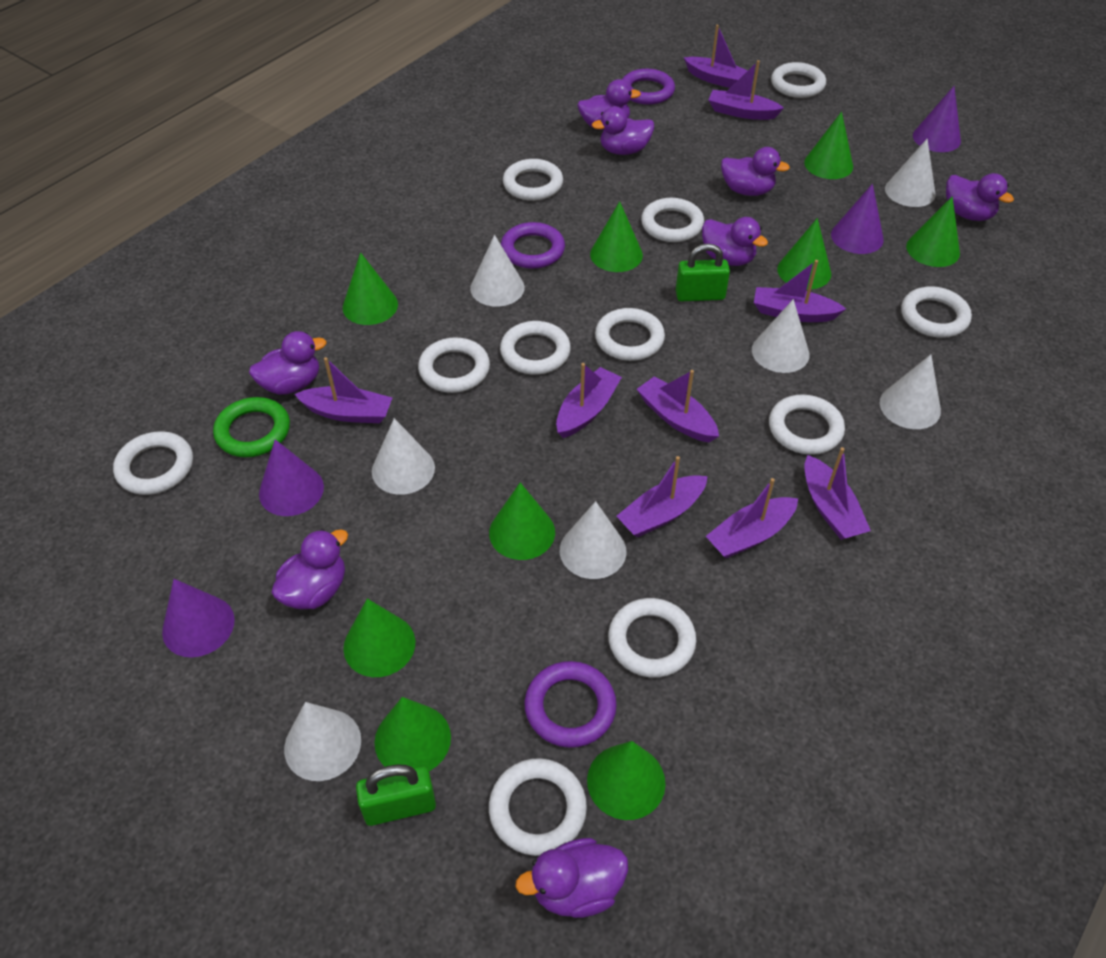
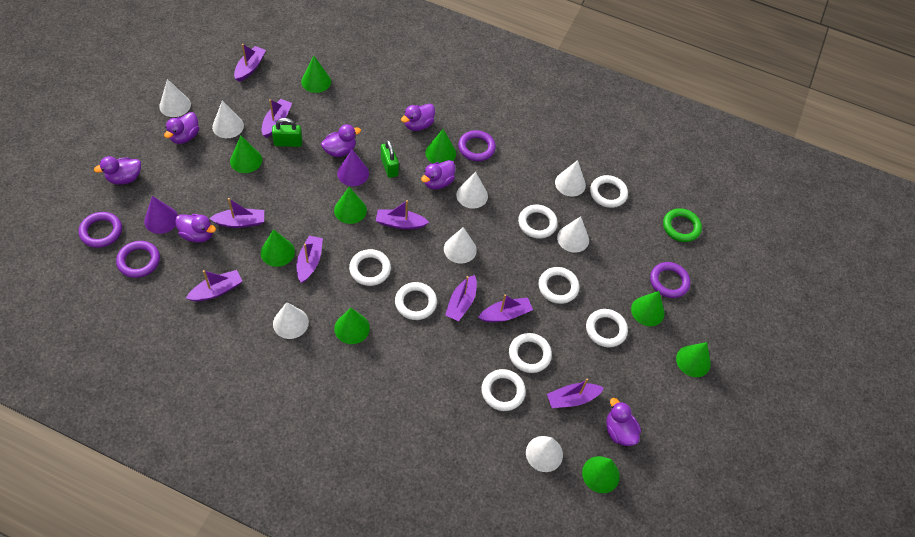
purple cone: [162,579,234,657] [259,439,324,516] [831,184,884,254] [913,86,961,152] = 4 -> [144,196,178,234] [337,149,369,186] = 2
purple duck: [249,331,326,395] [271,529,348,609] [515,838,628,918] [577,79,641,130] [592,106,654,155] [702,217,768,266] [721,147,790,196] [946,173,1014,221] = 8 -> [94,156,141,185] [164,112,199,144] [175,214,216,243] [321,124,361,157] [401,104,435,131] [421,160,455,190] [606,398,641,446] = 7
purple ring: [501,222,565,269] [524,661,617,748] [622,69,675,105] = 3 -> [79,212,122,248] [116,241,160,278] [458,130,496,161] [650,262,690,298] = 4
white cone: [284,702,361,781] [372,418,435,495] [470,235,525,307] [560,501,626,579] [752,299,810,373] [880,354,941,429] [885,138,936,207] = 7 -> [159,79,191,117] [212,101,244,138] [273,302,309,339] [444,227,477,264] [456,172,488,209] [526,436,563,472] [555,160,586,197] [557,216,589,253] = 8
white ring: [113,431,193,495] [418,337,490,393] [489,758,587,856] [500,321,571,374] [503,159,563,201] [595,308,665,361] [608,598,696,678] [641,198,704,242] [769,394,845,455] [771,62,826,98] [901,286,972,338] = 11 -> [349,249,391,286] [395,282,437,320] [481,369,526,411] [509,333,552,373] [518,205,558,239] [538,267,579,304] [586,309,628,347] [590,175,628,208] = 8

